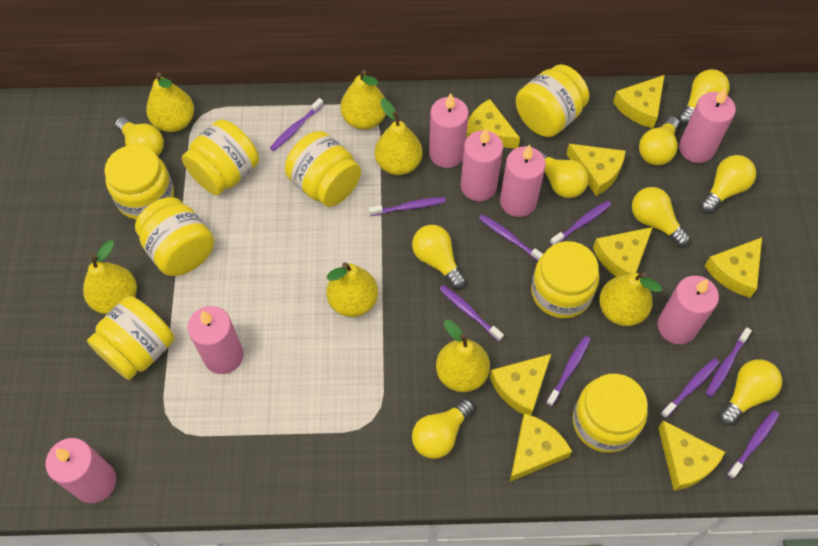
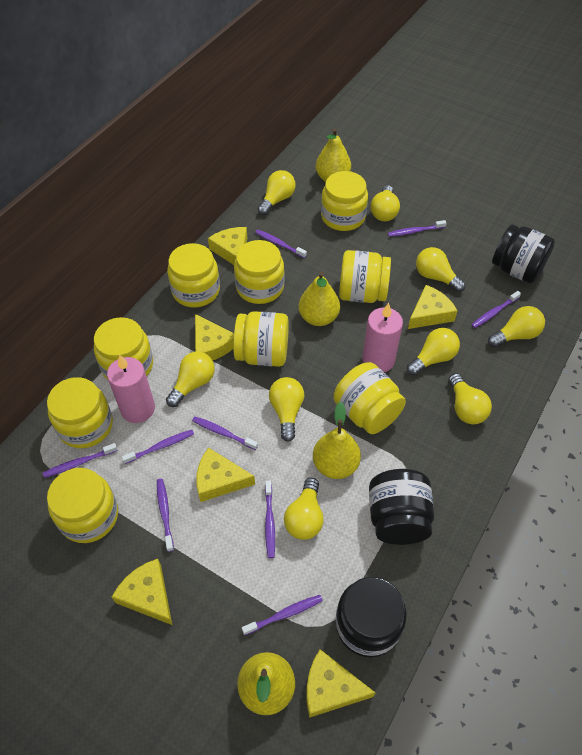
black jar: none = 0 -> [336,577,406,657] [369,469,434,545] [492,224,555,283] = 3
pink candle: [45,438,116,503] [188,306,244,374] [429,93,469,168] [461,128,503,201] [500,144,546,217] [657,276,719,344] [679,88,736,163] = 7 -> [107,354,155,423] [362,303,403,372] = 2
yellow cheese: [466,99,520,148] [490,354,551,415] [510,413,572,482] [566,144,626,196] [593,227,653,277] [613,75,665,128] [658,420,725,491] [705,237,762,298] = 8 -> [112,559,172,625] [195,314,234,361] [196,448,255,502] [208,227,247,265] [306,649,375,718] [408,285,457,329] = 6
yellow jar: [87,296,174,380] [104,145,174,220] [135,197,214,276] [182,119,259,195] [285,131,361,207] [516,64,589,137] [531,241,600,318] [573,374,648,453] = 8 -> [47,377,113,448] [47,468,118,543] [94,317,153,380] [167,243,220,307] [233,311,289,367] [234,240,285,304] [321,171,368,231] [333,362,406,434] [339,250,391,303] = 9
yellow pear: [83,240,137,314] [146,72,194,132] [326,262,378,317] [341,70,386,130] [375,98,423,175] [436,319,490,392] [599,272,662,326] = 7 -> [237,652,295,715] [299,271,340,326] [313,402,361,479] [316,128,351,182] = 4

